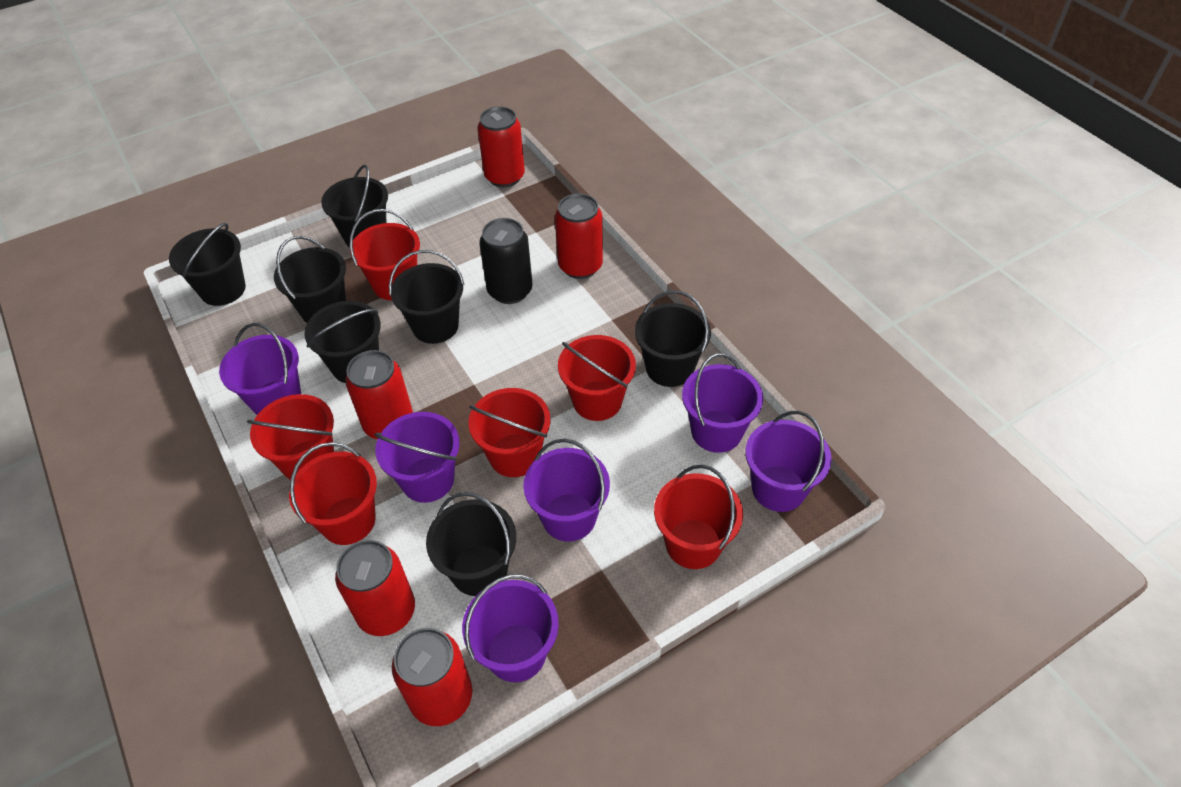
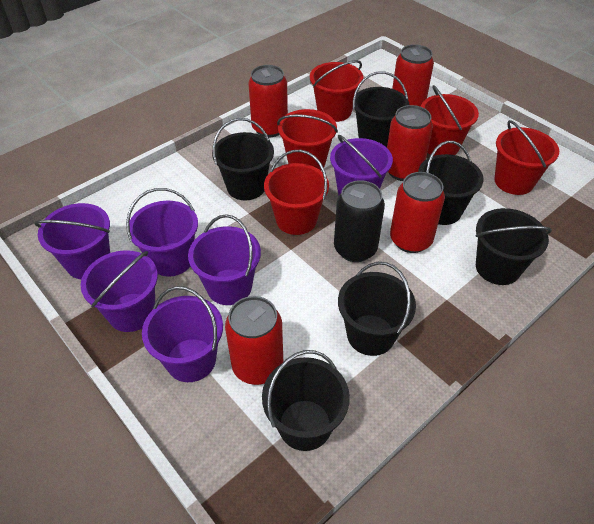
black bucket: [169,223,246,306] [274,236,346,323] [304,301,381,383] [321,165,388,247] [389,250,465,344] [426,492,516,596] [635,290,711,387] = 7 -> [212,118,274,200] [262,350,350,451] [338,262,416,356] [353,71,409,147] [418,141,484,225] [476,208,552,285] = 6
red bucket: [247,394,334,480] [289,442,377,545] [350,209,420,300] [468,388,550,477] [558,335,636,421] [654,465,743,569] = 6 -> [264,150,329,235] [277,109,338,170] [310,60,363,122] [421,85,479,156] [494,120,559,195] = 5

